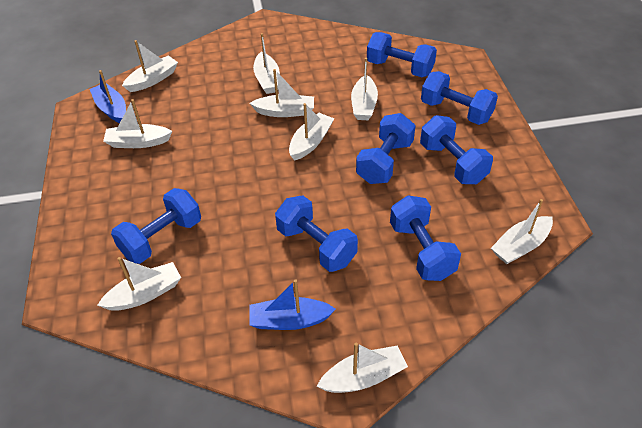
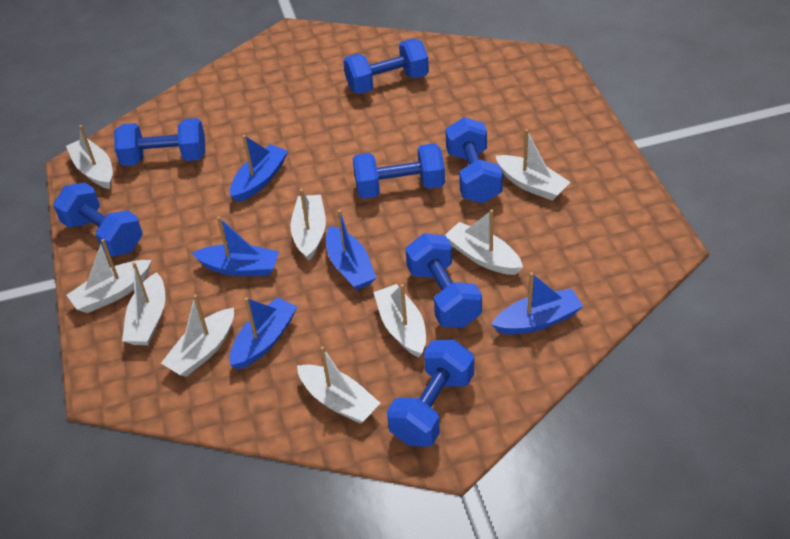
blue boat: [90,70,126,123] [249,279,336,330] = 2 -> [192,217,279,276] [229,297,297,369] [230,135,288,202] [326,210,376,290] [491,272,583,334] = 5

